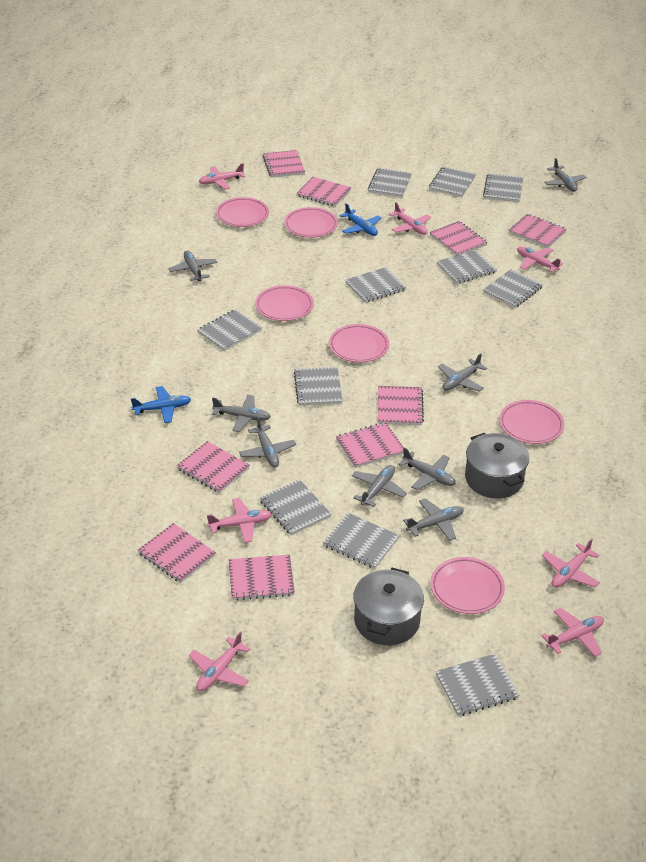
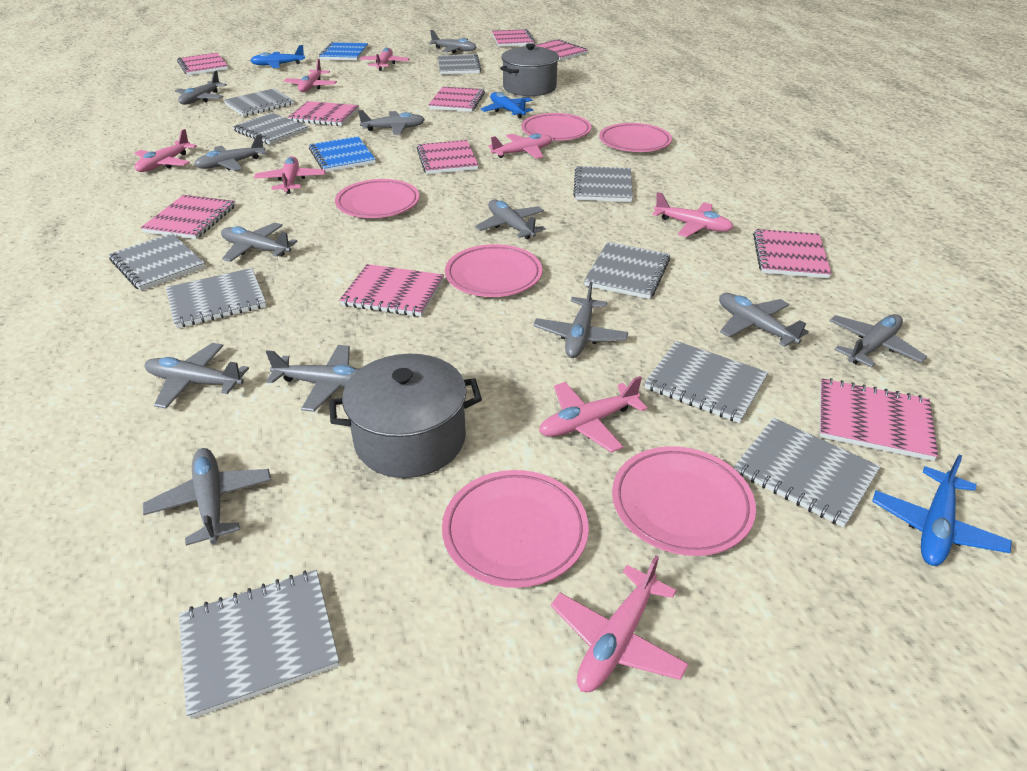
blue notebook: none = 0 -> [309,136,376,172] [319,42,368,61] = 2
blue plane: [131,386,191,423] [339,203,382,236] = 2 -> [250,45,305,68] [481,92,533,118] [872,455,1012,566] = 3
grey notebook: [198,309,262,351] [260,479,331,535] [294,367,343,406] [323,513,399,569] [345,267,406,303] [368,168,412,197] [429,167,476,197] [436,654,519,716] [437,250,497,284] [483,173,523,202] [483,269,543,308] = 11 -> [109,233,205,291] [166,268,266,328] [179,570,339,719] [224,88,294,116] [232,113,308,145] [438,54,481,74] [573,166,633,202] [584,242,670,299] [645,341,768,423] [734,418,881,527] = 10
grey plane: [168,250,217,281] [212,395,271,432] [239,417,296,467] [351,465,407,507] [398,448,456,490] [403,498,464,541] [438,353,487,392] [544,158,587,192] = 8 -> [143,448,271,546] [145,343,249,409] [175,70,227,105] [194,134,267,171] [221,222,297,262] [266,345,359,412] [358,110,425,135] [428,30,476,53] [475,200,546,239] [533,281,628,358] [719,293,809,347] [829,314,927,367] = 12
pink notebook: [138,523,216,583] [177,441,250,493] [229,555,295,601] [263,150,305,178] [296,177,351,207] [336,422,404,468] [378,386,424,425] [430,221,488,255] [509,214,567,248] = 9 -> [141,195,235,239] [177,53,228,75] [288,101,359,126] [339,264,444,317] [417,140,479,174] [428,87,485,112] [492,29,535,47] [535,39,588,61] [753,229,832,278] [819,378,938,461] = 10
pink plane: [189,632,251,692] [199,163,245,190] [207,498,272,543] [389,202,431,235] [517,246,563,272] [541,608,604,657] [542,538,600,588] = 7 -> [135,129,197,172] [254,156,325,194] [284,59,337,92] [360,48,409,71] [488,134,552,159] [539,376,647,453] [551,556,689,692] [652,192,733,237] = 8

